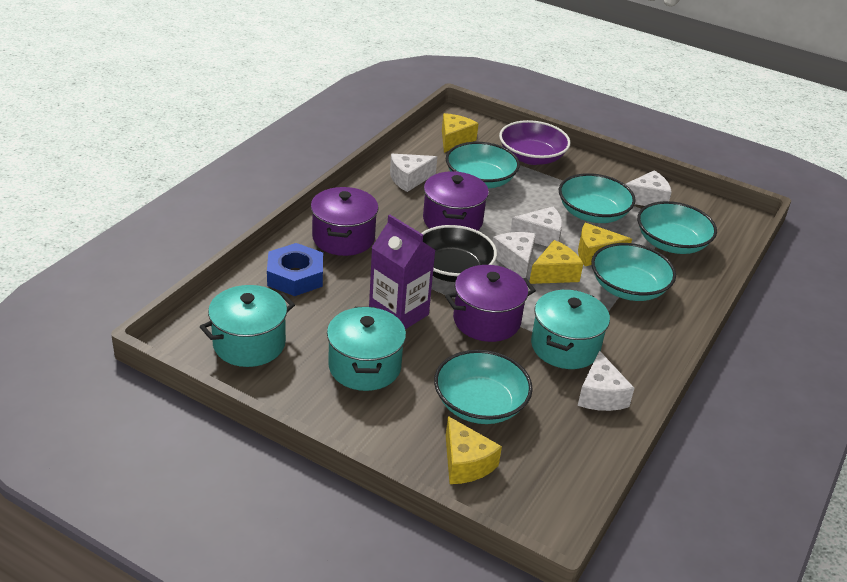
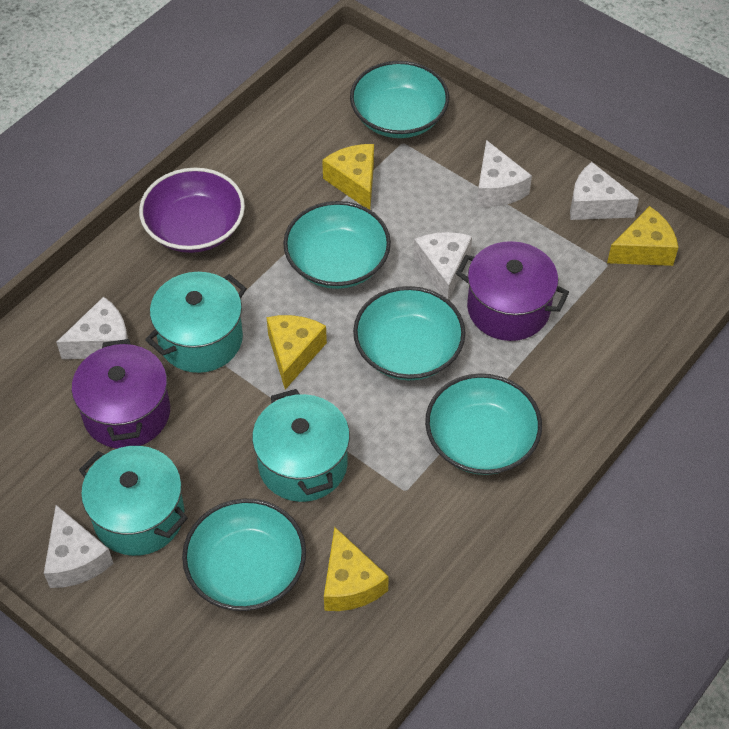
black bowl: [421,225,497,282] = 1 -> none = 0
blue nut: [267,243,323,296] = 1 -> none = 0
purple carton: [369,215,436,329] = 1 -> none = 0
purple pot: [311,187,379,256] [423,171,489,231] [445,265,536,342] = 3 -> [72,339,170,449] [456,241,569,341] = 2

